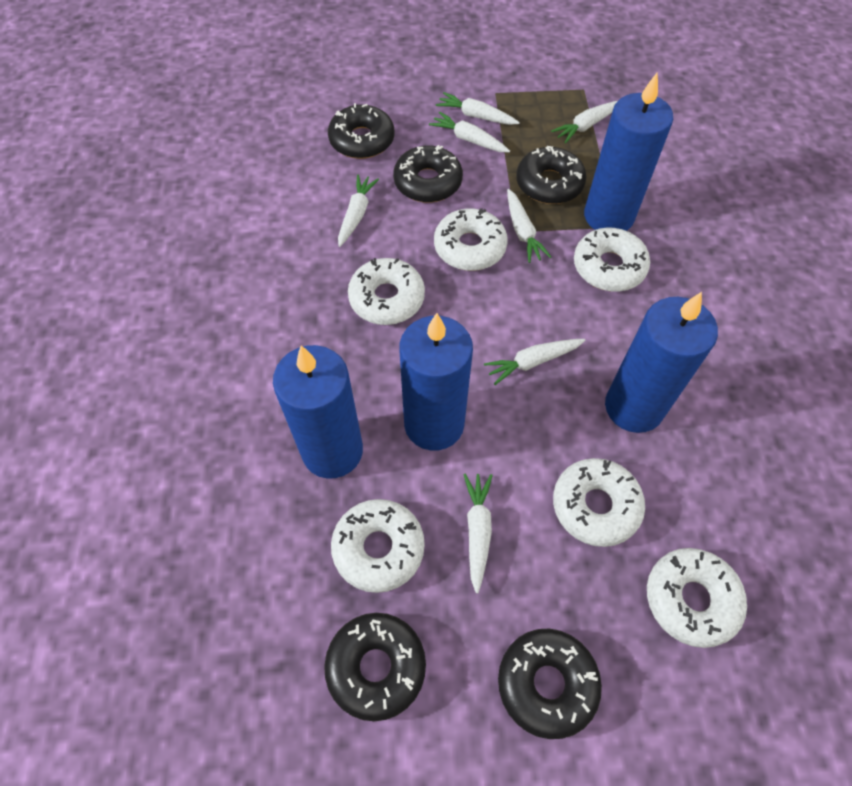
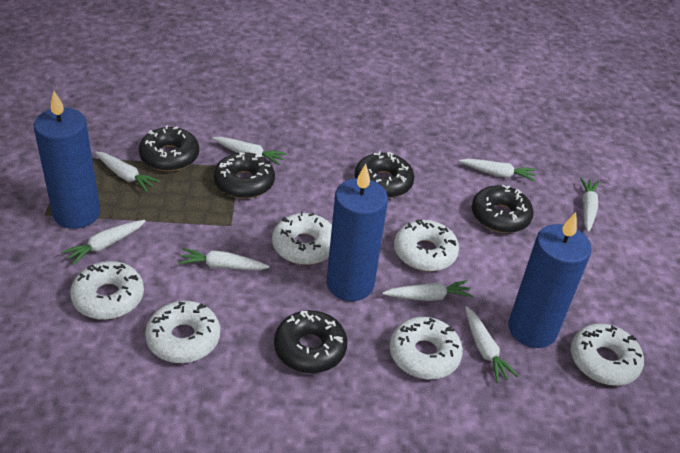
blue candle: [273,345,363,479] [400,313,473,451] [584,73,673,231] [605,292,718,433] = 4 -> [34,91,100,229] [326,164,388,301] [508,212,592,348] = 3
white carrot: [338,175,379,247] [429,112,510,152] [436,92,520,125] [463,474,493,594] [484,339,586,385] [507,189,551,263] [551,101,618,144] = 7 -> [61,220,145,265] [95,152,161,192] [178,248,269,270] [212,137,287,165] [382,280,473,301] [459,159,536,182] [465,306,518,383] [580,178,599,232] = 8

